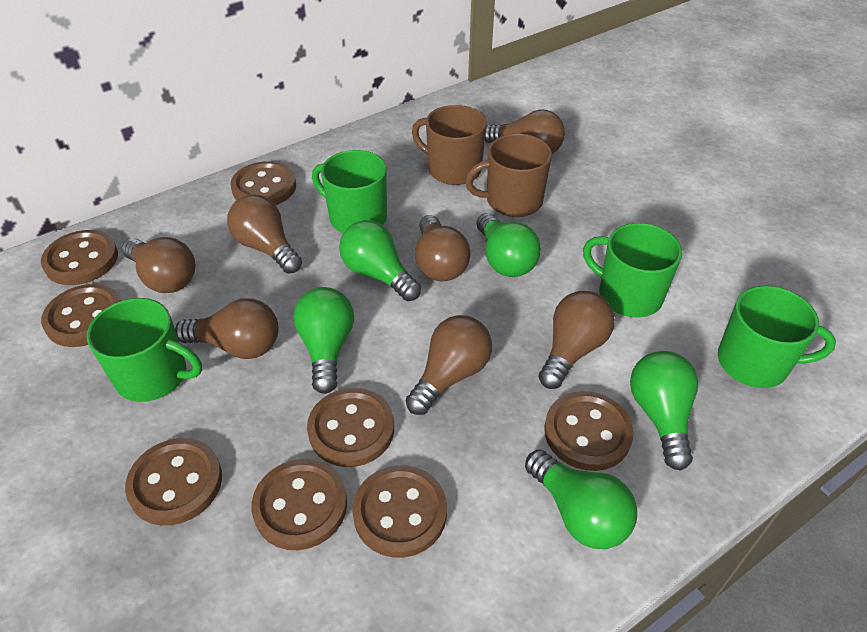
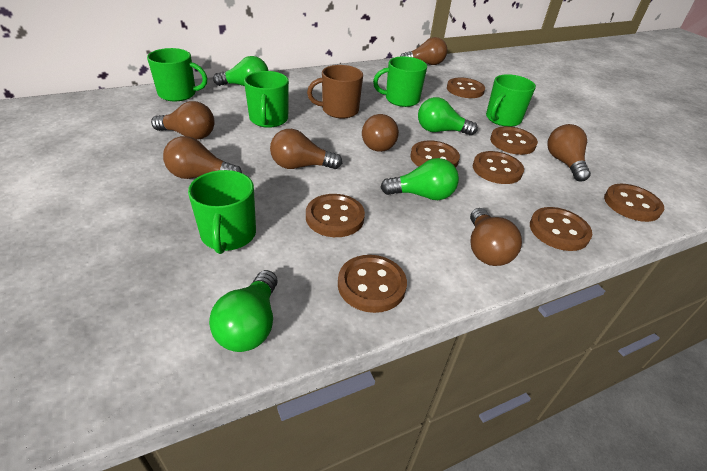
brown mug: [412,105,487,185] [465,134,552,217] = 2 -> [307,65,363,118] = 1
green light bulb: [293,287,354,394] [339,220,421,301] [477,213,541,277] [525,449,637,549] [630,351,698,471] = 5 -> [209,270,278,352] [213,56,269,86] [380,158,459,200] [418,97,478,136] = 4
green mug: [87,298,202,402] [312,150,387,233] [583,223,682,317] [718,286,836,388] = 4 -> [147,48,207,101] [188,170,256,254] [244,71,289,128] [373,56,427,107] [486,74,536,127] = 5

